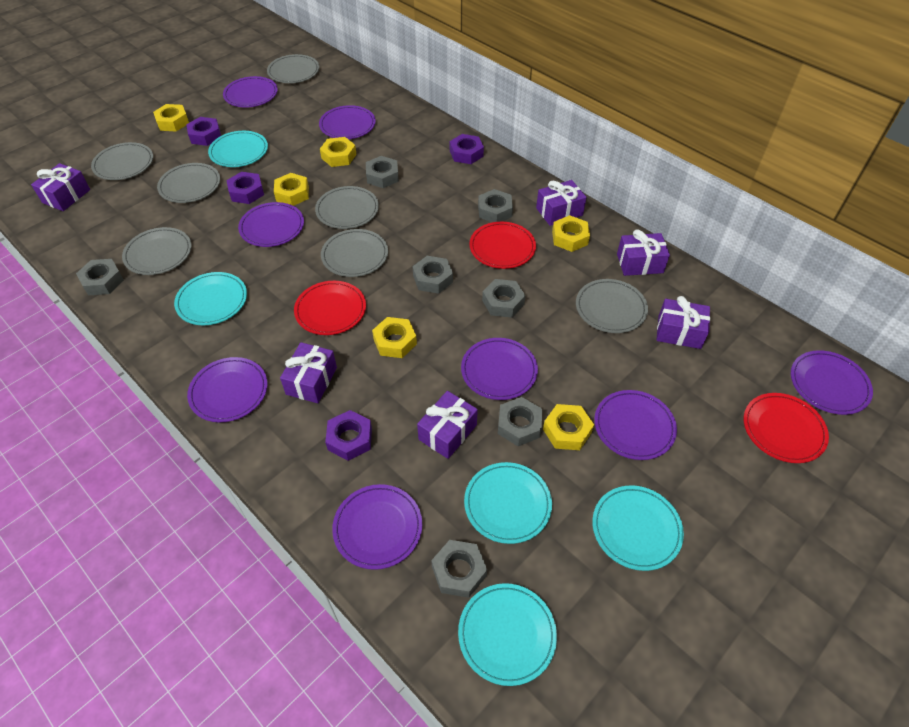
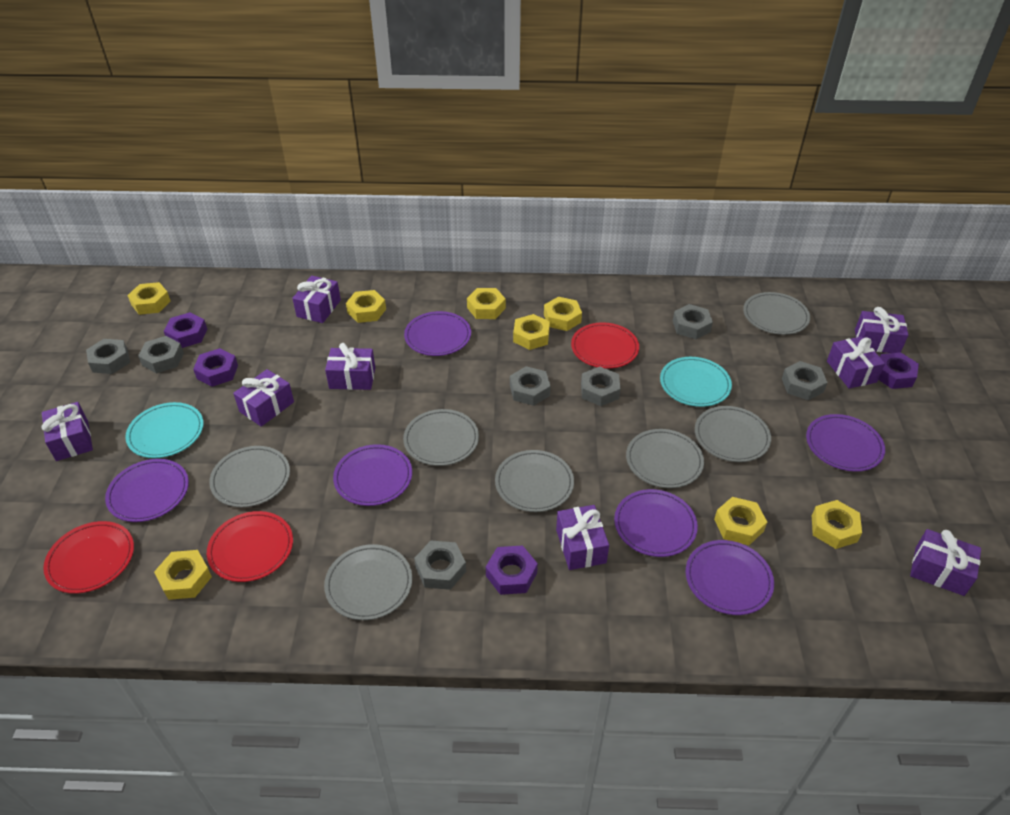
purple gift: [31,163,90,211] [280,342,337,403] [417,391,478,459] [536,180,586,226] [617,230,670,276] [656,296,710,349] = 6 -> [42,402,93,461] [233,369,294,427] [292,276,341,323] [325,343,375,390] [556,505,609,570] [827,337,885,389] [855,307,908,353] [910,529,981,596] = 8
purple plate: [187,357,268,422] [223,76,278,107] [238,202,304,247] [319,105,376,139] [332,484,422,570] [461,338,538,400] [594,390,677,460] [791,350,873,415] = 8 -> [105,459,189,522] [333,444,412,506] [404,311,471,356] [614,489,698,557] [686,540,774,615] [806,414,885,472] = 6
turquoise plate: [174,272,247,325] [208,131,268,167] [458,583,557,686] [464,462,552,544] [592,485,684,571] = 5 -> [125,402,203,458] [660,357,732,407] = 2
yellow nut: [153,104,189,132] [274,173,309,206] [320,137,357,167] [372,317,417,358] [543,404,594,450] [552,215,590,252] = 6 -> [127,282,171,315] [154,550,212,600] [346,290,386,323] [467,288,506,319] [513,314,550,350] [544,297,582,331] [714,497,767,545] [812,500,862,549] = 8

